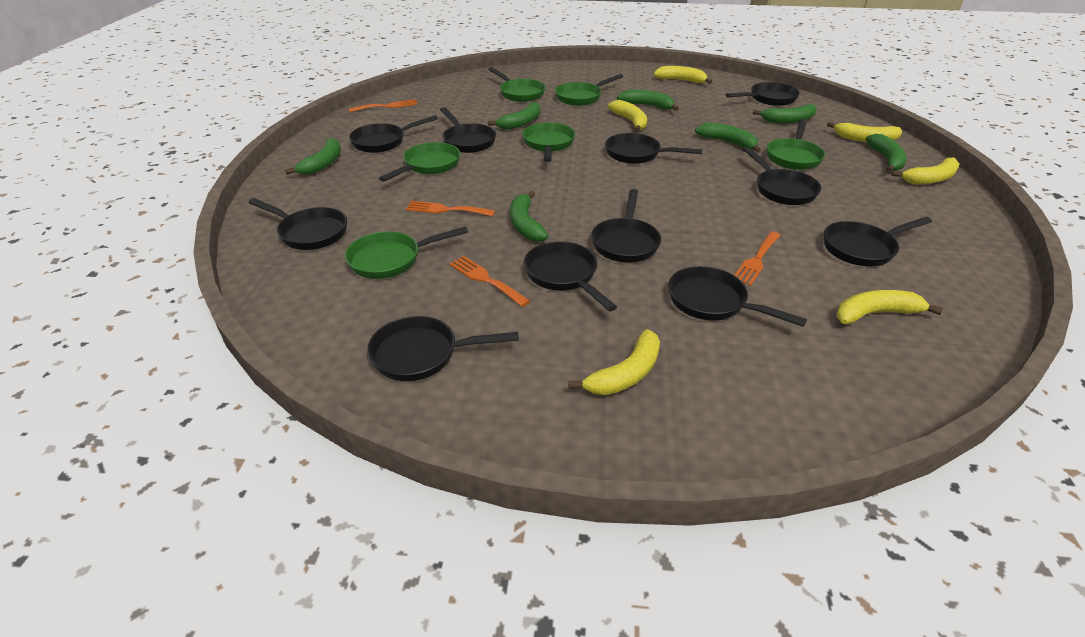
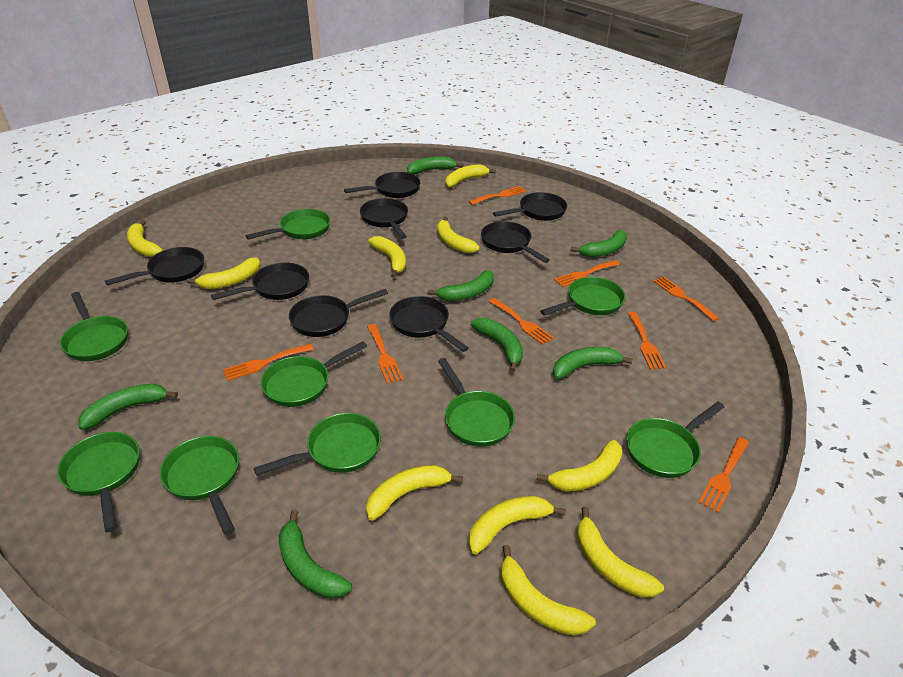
black pan: [249,198,347,250] [349,115,438,153] [367,316,519,381] [440,107,496,153] [524,241,617,312] [591,189,661,263] [605,133,702,164] [668,266,807,327] [726,82,800,106] [743,147,821,205] [824,217,932,266] = 11 -> [105,247,204,286] [211,262,309,300] [289,289,388,337] [344,172,420,198] [360,198,408,239] [389,296,468,352] [481,221,550,263] [493,192,567,221] = 8
green pan: [345,226,468,279] [379,142,460,182] [488,67,546,102] [522,123,575,162] [555,74,623,106] [767,119,825,170] = 6 -> [57,432,140,532] [60,292,128,361] [160,436,239,535] [246,209,330,240] [254,413,381,476] [261,341,367,407] [438,358,515,447] [540,277,625,316] [626,402,725,478] = 9
orange fork: [349,99,418,112] [406,201,495,216] [449,256,530,307] [734,231,781,286] = 4 -> [223,344,314,381] [367,324,403,384] [468,186,527,205] [488,298,554,345] [554,260,620,287] [627,312,666,370] [653,277,719,322] [698,437,749,513] = 8
yellow banana: [568,329,660,395] [608,100,647,132] [653,66,712,84] [827,122,902,142] [836,290,943,324] [891,157,959,185] = 6 -> [127,220,163,257] [187,257,260,289] [366,465,463,521] [368,236,406,278] [437,216,480,253] [446,164,496,188] [468,496,566,554] [501,545,596,636] [537,440,622,492] [577,507,664,597] = 10

